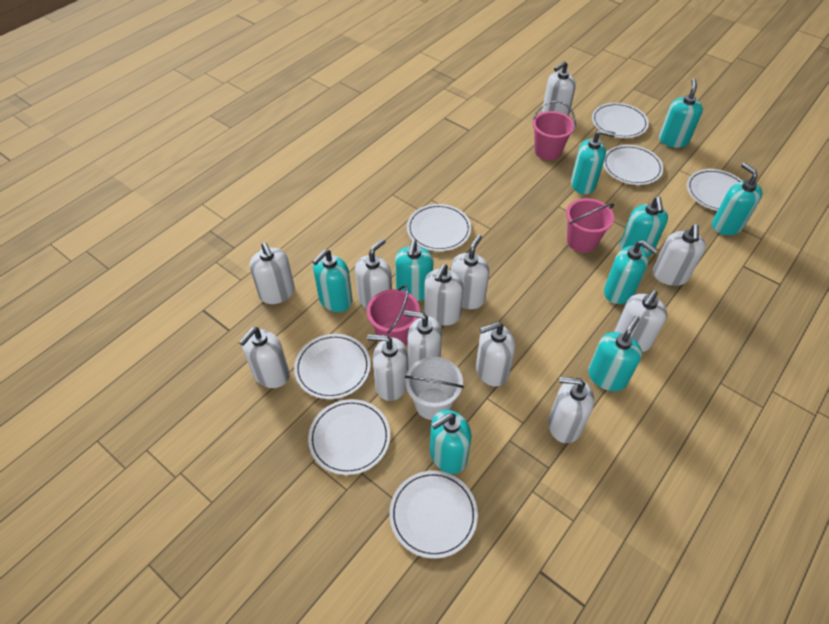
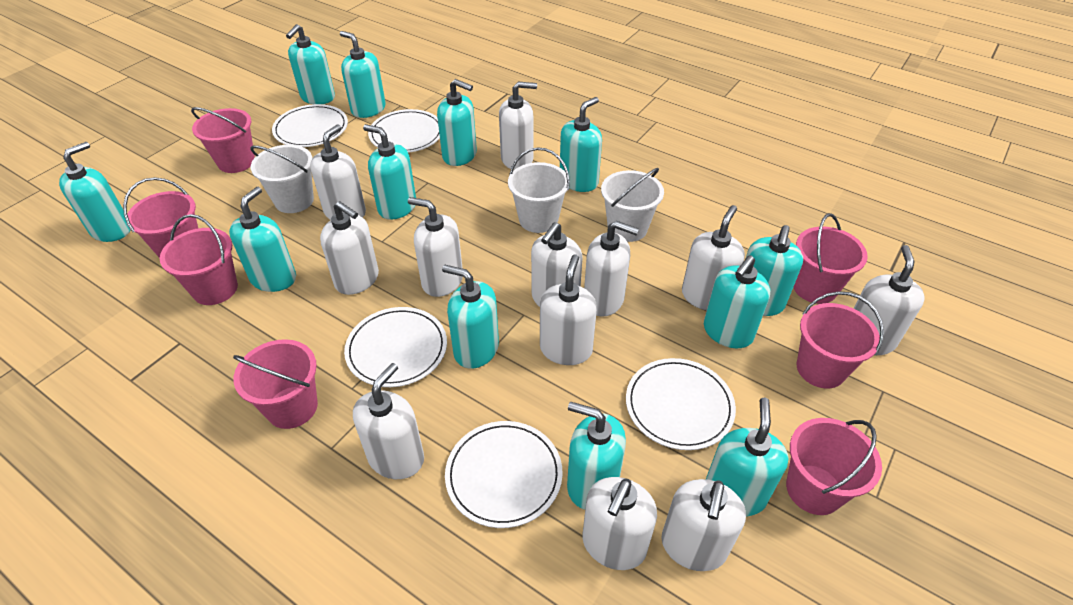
pink bucket: [367,285,420,345] [533,101,576,160] [566,198,614,253] = 3 -> [123,177,198,258] [160,214,238,305] [191,107,255,173] [233,339,318,429] [786,418,882,515] [793,213,868,304] [797,291,884,388] = 7
turquoise soap dispenser: [312,249,353,312] [395,240,434,301] [430,410,471,474] [571,129,615,194] [588,316,642,391] [604,240,658,304] [619,197,668,256] [659,79,703,148] [712,163,763,235] = 9 -> [59,142,131,242] [229,187,296,292] [286,24,335,104] [340,31,386,118] [363,124,416,220] [437,79,477,166] [442,265,499,369] [560,97,602,192] [567,402,626,509] [704,255,770,348] [706,398,788,517] [746,225,803,316] = 12
white bucket: [405,357,464,420] = 1 -> [250,145,314,213] [508,147,570,233] [601,168,664,242] = 3
white plate: [294,334,371,399] [308,399,390,475] [389,471,478,559] [407,204,471,251] [592,103,649,138] [603,145,664,185] [687,169,742,211] = 7 -> [272,104,348,147] [344,307,447,387] [368,109,440,153] [445,421,563,528] [626,358,736,450] = 5

